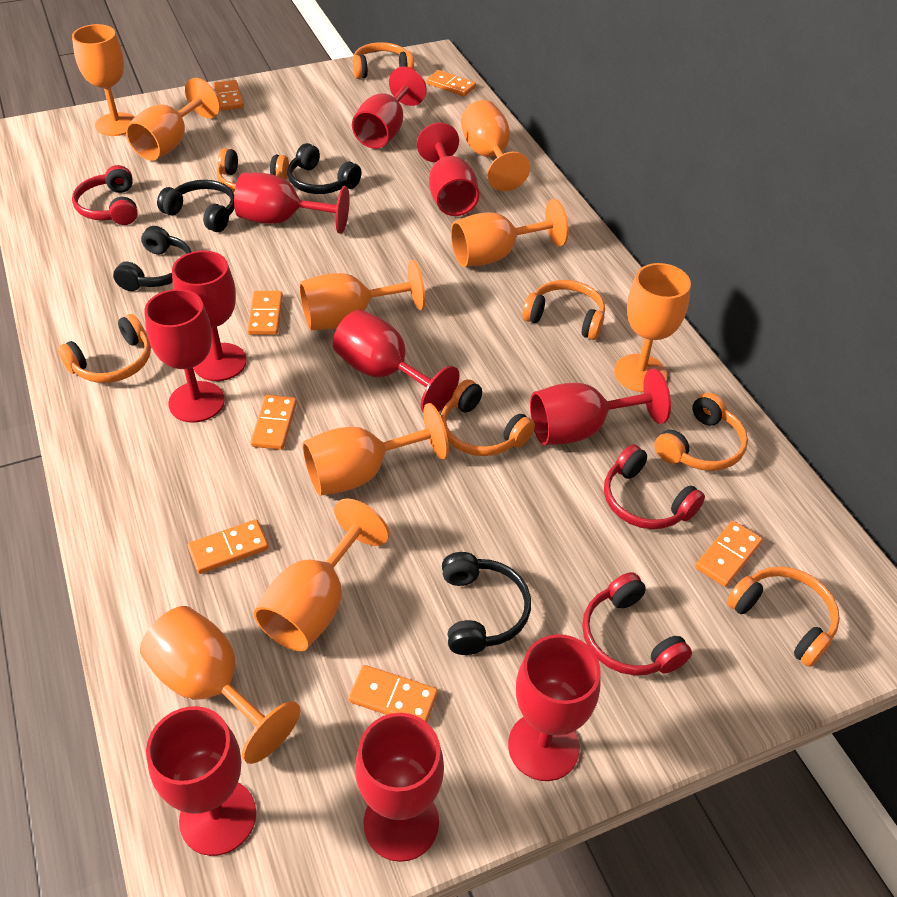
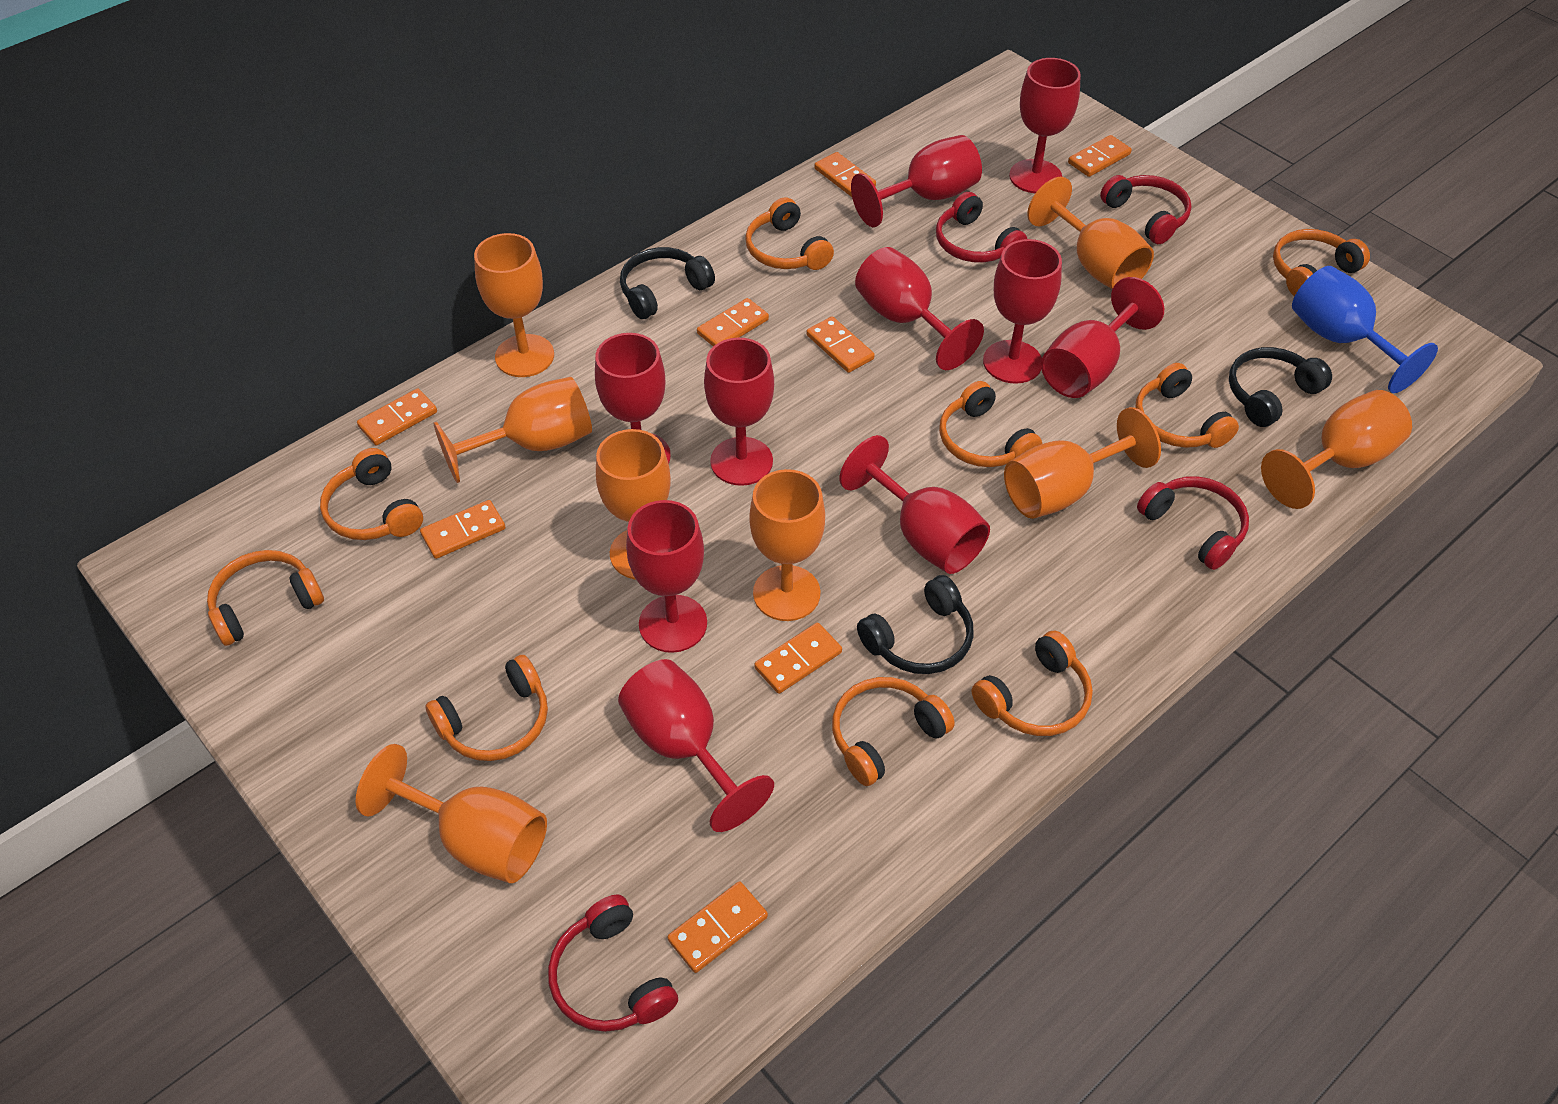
black headphones: [113,226,191,291] [157,180,235,232] [287,143,362,194] [442,552,531,655] = 4 -> [620,247,715,319] [857,575,974,674] [1229,347,1332,427] = 3
blue goblet: none = 0 -> [1292,266,1438,393] = 1
orange domino: [188,519,269,574] [214,80,244,111] [247,291,283,335] [250,395,297,450] [348,665,438,722] [426,70,476,96] [695,520,763,587] = 7 -> [357,388,437,445] [420,500,505,559] [667,881,768,973] [697,298,769,346] [754,623,842,694] [807,316,875,373] [814,152,876,197] [1068,135,1132,177] = 8
orange goblet: [72,24,135,136] [126,78,220,161] [140,606,300,764] [254,499,389,651] [300,260,425,330] [302,403,449,496] [451,199,569,267] [461,100,530,191] [614,263,691,392] = 9 -> [356,744,547,883] [433,377,592,483] [474,233,554,377] [596,429,671,579] [749,469,825,621] [1004,407,1161,519] [1027,177,1154,289] [1261,390,1412,509] = 8
orange headphones: [58,314,151,383] [217,148,289,193] [353,42,414,79] [441,380,535,456] [522,280,605,340] [654,393,748,471] [727,567,840,667] = 7 -> [207,550,324,646] [320,448,423,540] [425,655,548,761] [745,197,834,270] [832,677,955,786] [939,381,1042,467] [972,631,1093,736] [1135,363,1239,448] [1273,229,1370,296] = 9
red headphones: [72,165,138,225] [582,572,692,675] [604,444,705,529] = 3 -> [548,894,678,1032] [936,192,1027,263] [1100,175,1192,244] [1137,476,1249,570] = 4

